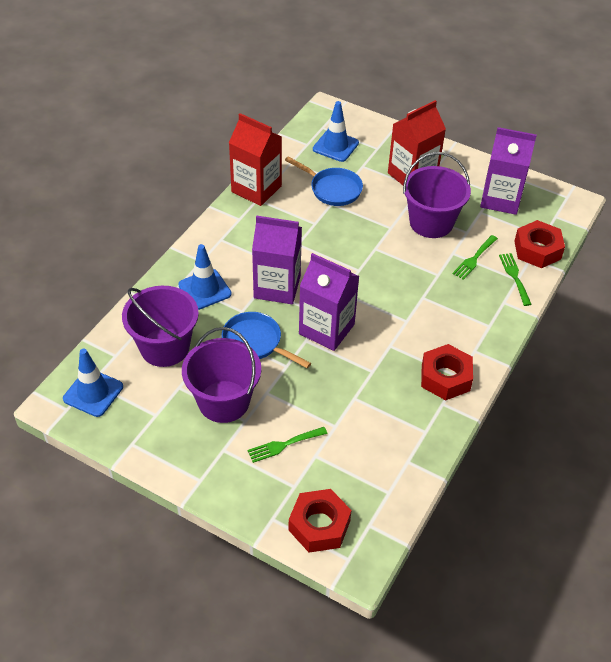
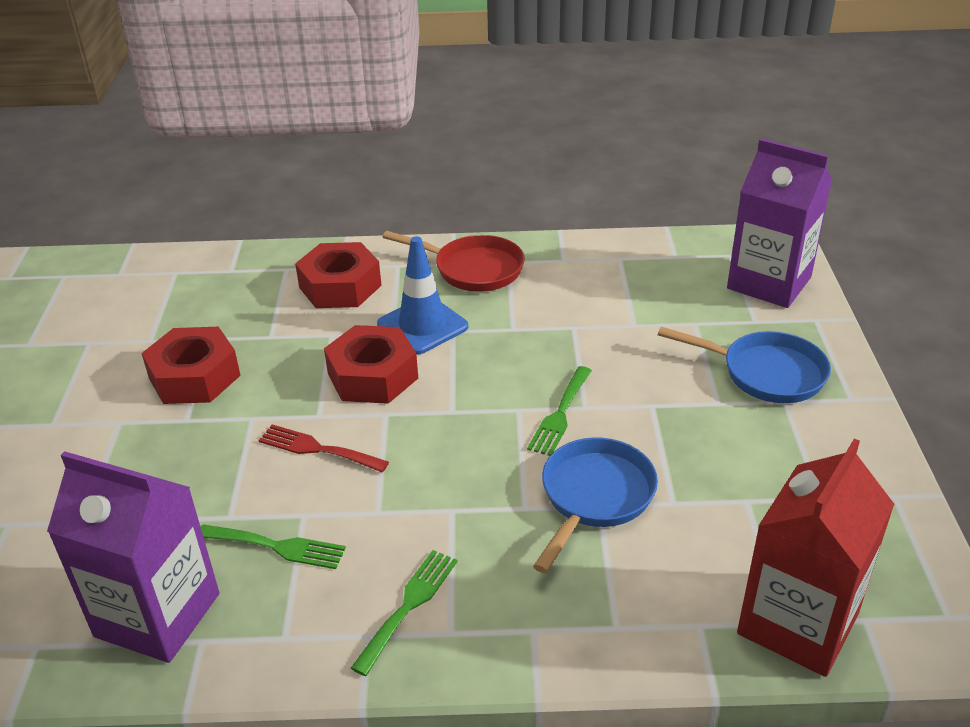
blue traffic cone: [63,349,123,417] [178,244,232,310] [313,101,359,162] = 3 -> [377,236,468,355] = 1
purple bucket: [122,286,199,367] [182,327,261,423] [403,152,471,238] = 3 -> none = 0
purple carton: [252,216,302,304] [299,253,359,351] [480,127,537,215] = 3 -> [47,451,219,663] [727,139,832,308] = 2
red carton: [229,113,282,206] [388,100,446,185] = 2 -> [737,439,894,677] = 1
red fork: none = 0 -> [258,425,389,473] = 1
red pan: none = 0 -> [383,231,525,292] = 1

